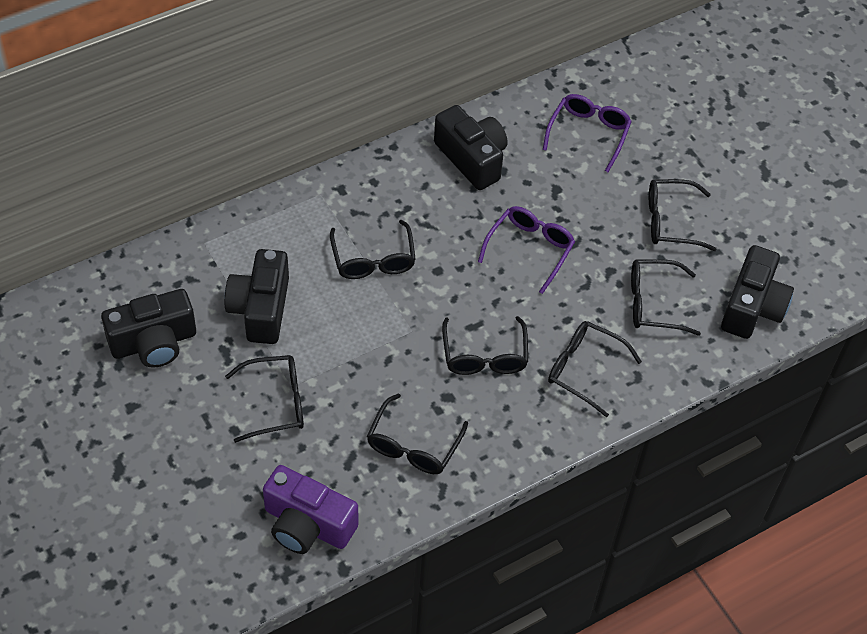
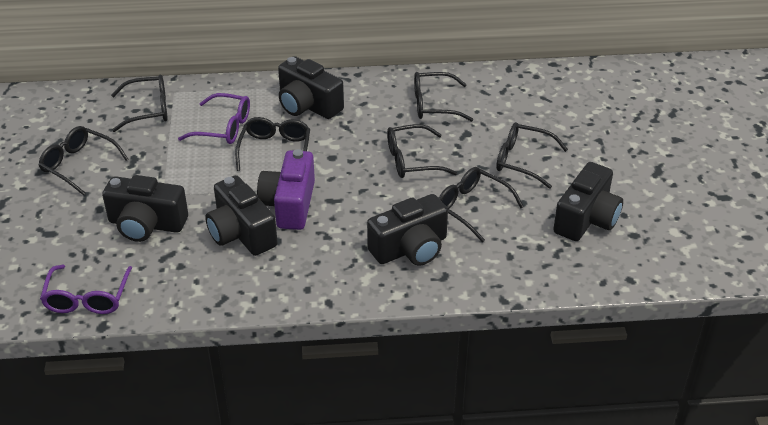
black camera: [101,289,196,367] [225,249,289,344] [434,105,508,190] [721,245,794,339] = 4 -> [102,175,188,242] [205,175,278,256] [278,56,344,119] [367,194,448,266] [553,162,623,241] = 5

